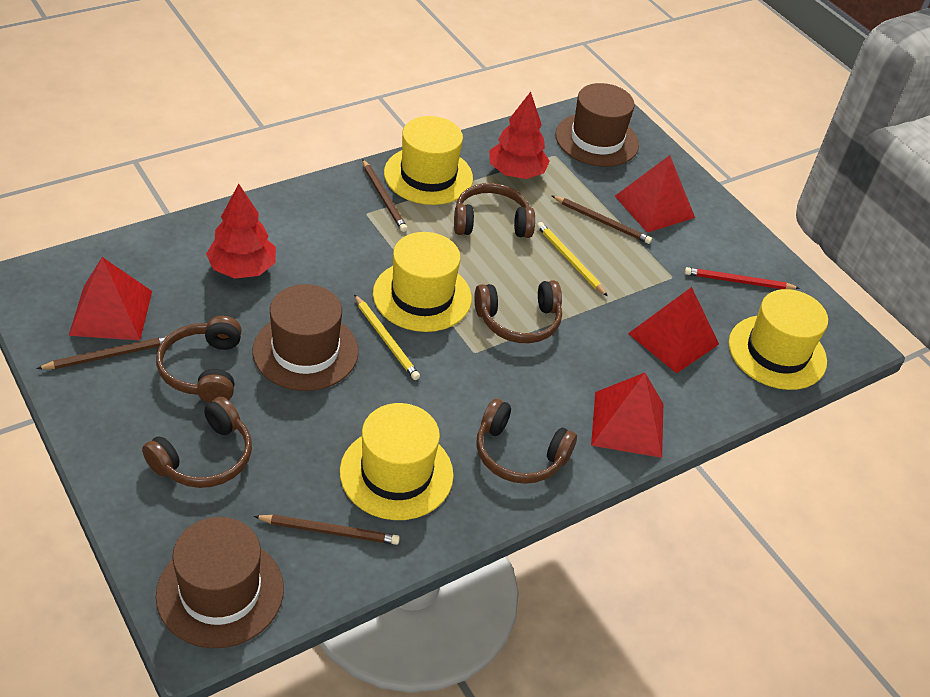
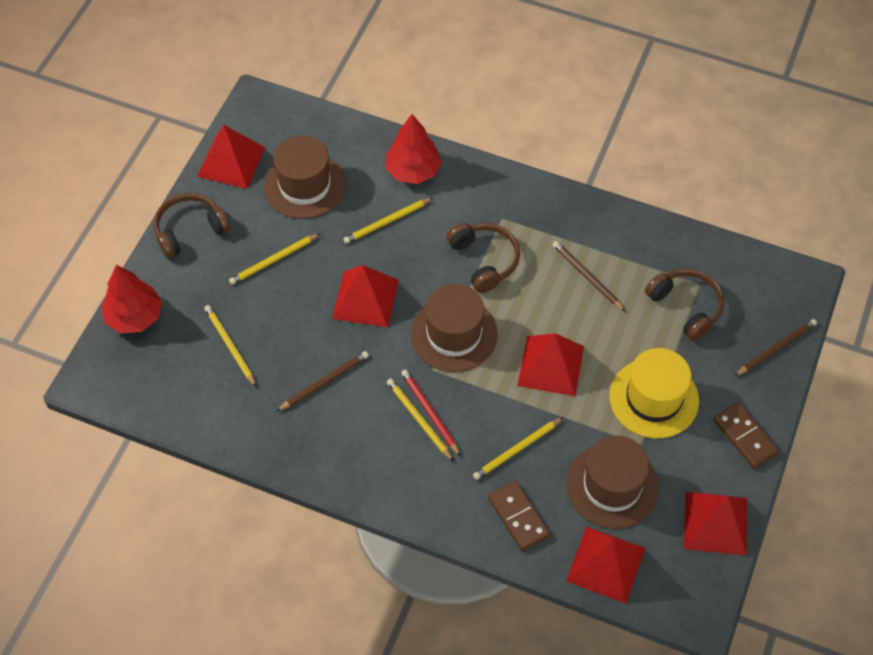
brown domino: none = 0 -> [488,480,550,551] [713,402,779,469] = 2
brown headphones: [142,397,252,488] [156,316,242,403] [454,183,535,238] [474,280,562,343] [476,398,577,484] = 5 -> [154,193,231,258] [446,223,520,293] [645,269,724,341] = 3
brown pencil: [37,336,167,369] [254,515,400,545] [362,159,408,232] [552,196,652,244] = 4 -> [277,351,369,411] [552,241,626,312] [735,319,817,376] = 3
red pyramid: [69,257,152,340] [591,373,663,458] [615,155,695,233] [628,287,719,374] = 4 -> [197,125,266,189] [332,265,399,327] [517,333,584,396] [566,526,645,604] [684,492,747,556] = 5
yellow hat: [340,403,454,520] [373,232,472,332] [384,116,473,205] [729,289,828,390] = 4 -> [609,348,699,438] = 1
yellow pencil: [354,294,420,380] [537,222,608,297] = 2 -> [204,305,256,387] [229,233,320,285] [343,198,433,244] [387,378,454,462] [473,417,563,480] = 5

